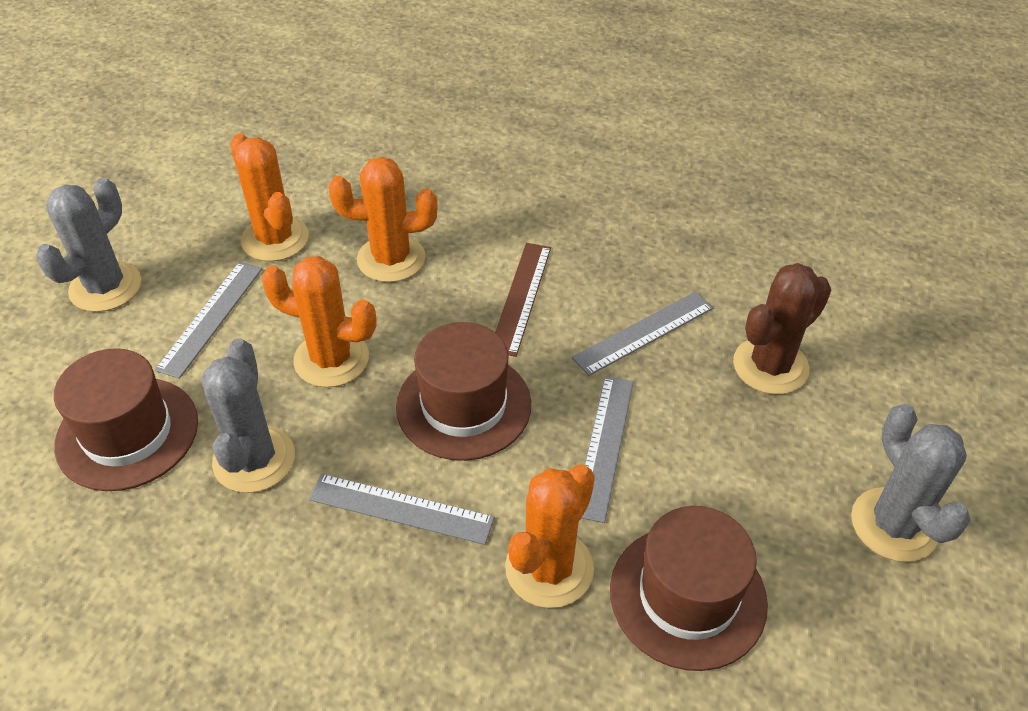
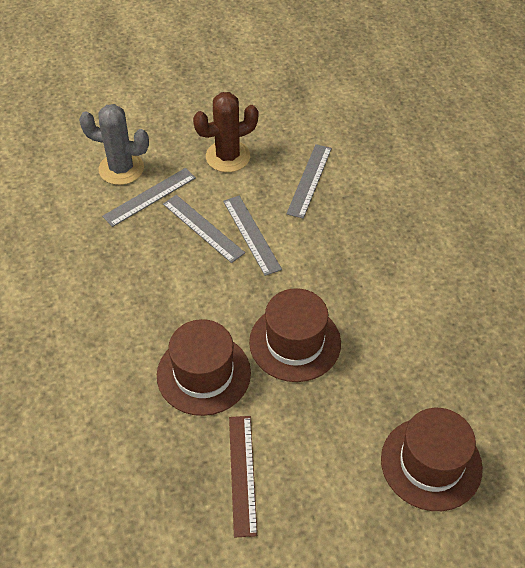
grey cactus: [36,178,141,312] [201,339,295,493] [851,404,971,562] = 3 -> [79,104,149,185] = 1
orange cactus: [230,134,309,261] [261,256,377,387] [329,157,437,282] [505,464,595,608] = 4 -> none = 0

